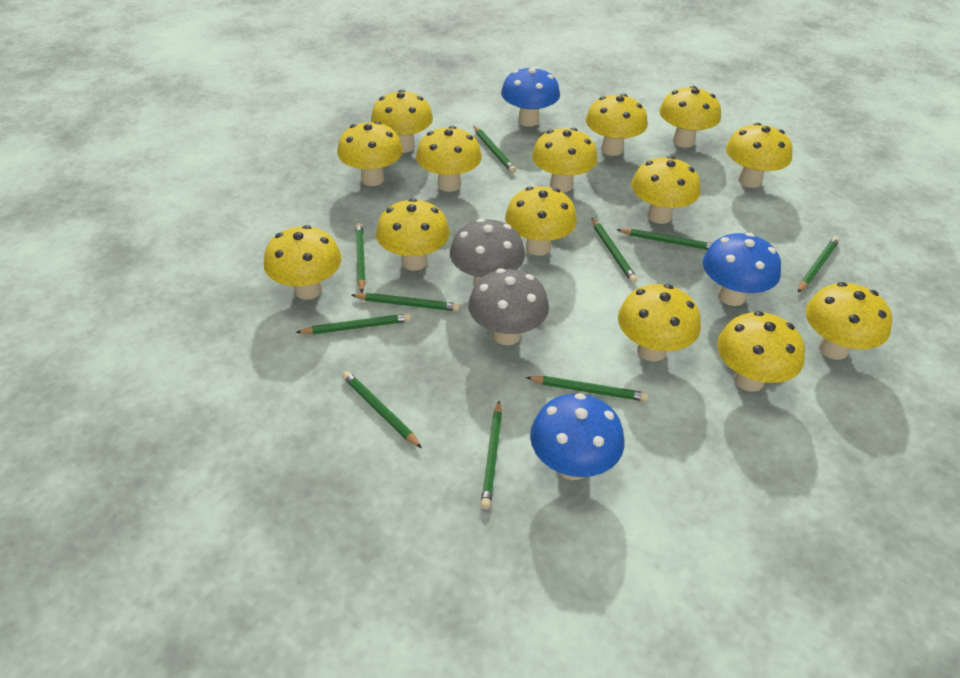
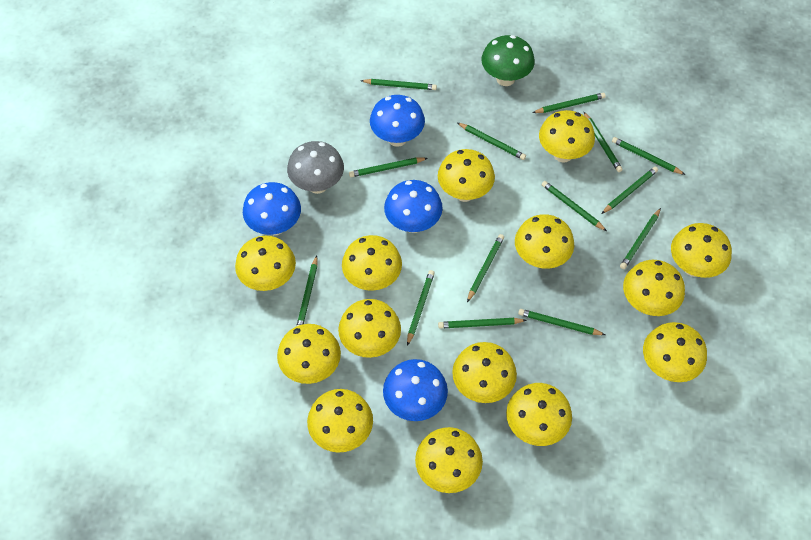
blue mushroom: [501,66,560,127] [530,393,625,480] [703,233,781,306] = 3 -> [243,182,301,235] [370,95,425,147] [383,359,448,421] [384,180,443,233] = 4
green mushroom: none = 0 -> [482,35,535,86] = 1
green pencil: [296,313,411,334] [342,371,422,448] [352,293,460,311] [355,223,365,293] [474,126,516,173] [481,401,502,509] [526,376,649,401] [592,218,637,283] [616,228,713,250] [798,236,840,292] = 10 -> [297,256,317,326] [349,158,427,177] [360,79,437,90] [407,270,435,346] [438,318,527,329] [458,123,526,160] [467,234,504,302] [518,309,605,335] [532,93,606,113] [542,181,607,231] [584,112,623,172] [601,167,658,214] [612,137,685,175] [620,208,661,269] = 14
grey mushroom: [450,218,525,286] [468,268,549,345] = 2 -> [287,141,344,194] = 1

